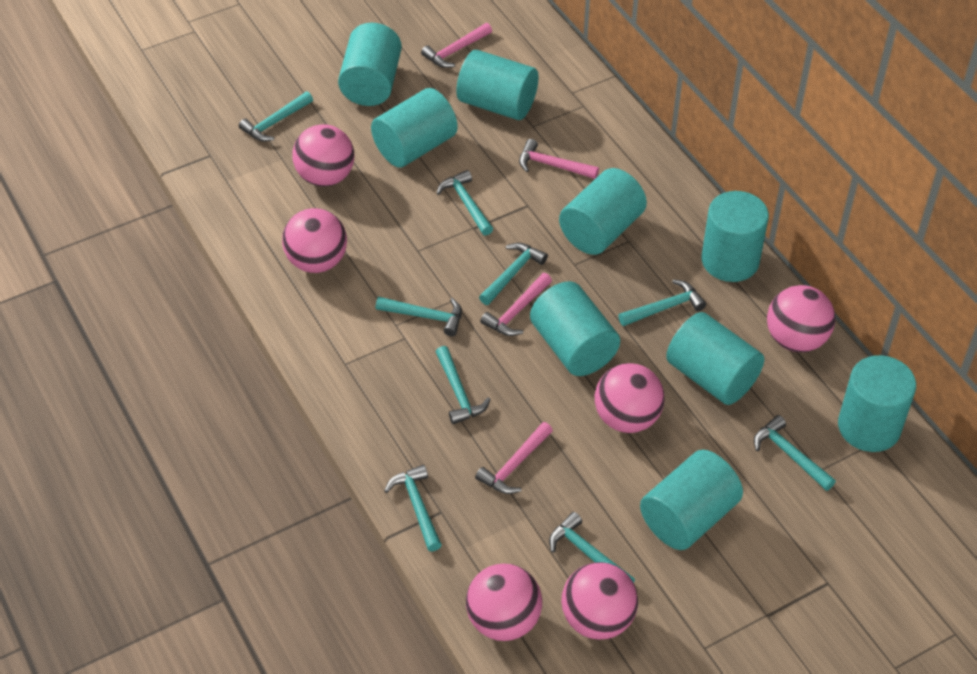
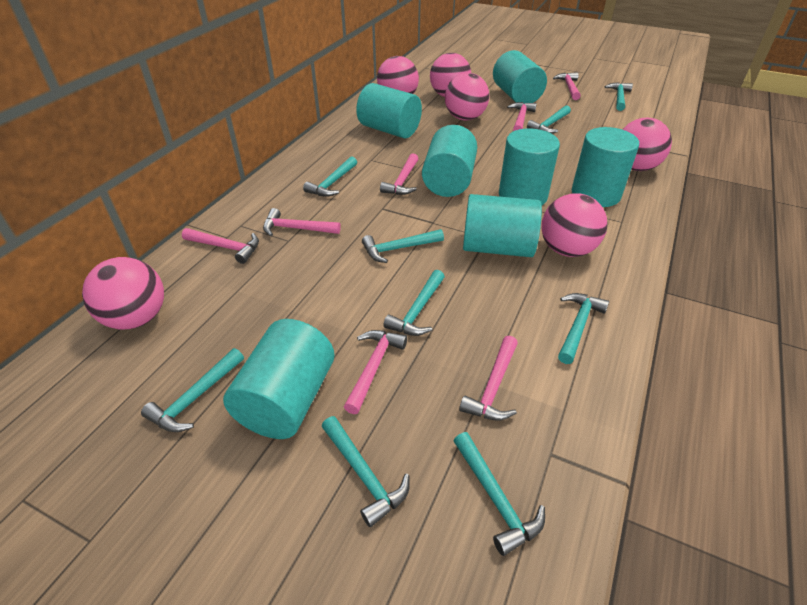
pink hammer: [421,23,492,68] [475,422,553,494] [480,273,552,336] [519,139,599,179] = 4 -> [182,228,259,264] [263,208,341,236] [344,330,407,414] [380,153,418,195] [459,336,518,421] [507,102,537,131] [553,72,581,100] = 7
turquoise cylinder: [338,23,402,106] [371,88,458,168] [456,50,538,120] [530,281,620,376] [559,168,647,255] [640,450,743,550] [666,312,764,405] [702,191,769,282] [838,355,916,452] = 9 -> [223,319,334,439] [356,83,422,138] [422,125,477,197] [463,194,542,257] [493,50,547,104] [499,128,560,205] [572,127,639,207] = 7

